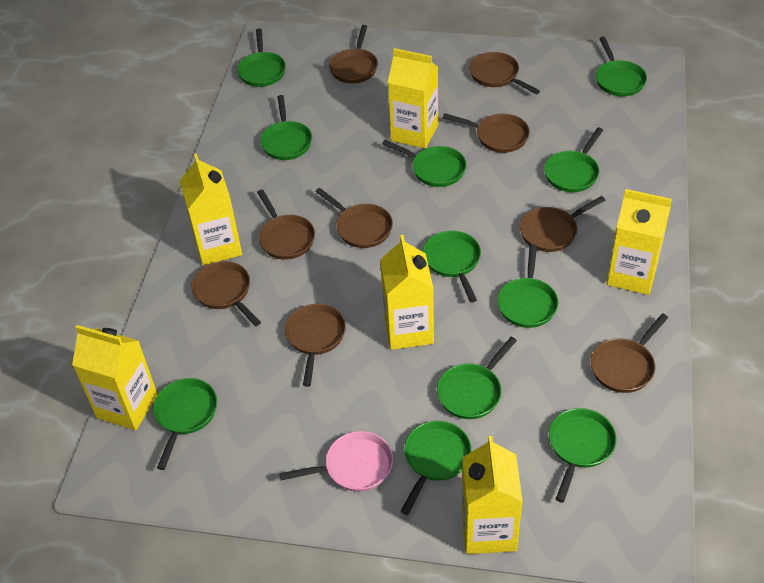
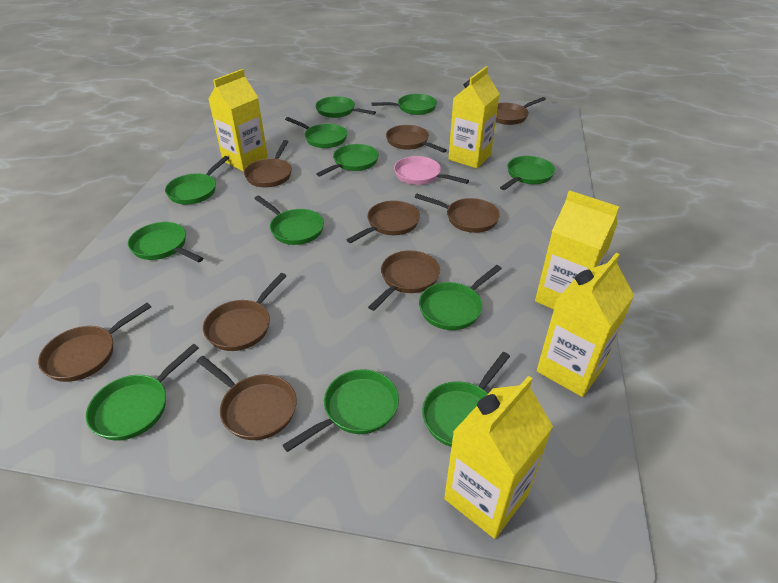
green pan: [153,378,217,470] [237,28,286,87] [260,95,312,160] [382,140,466,187] [400,421,472,515] [423,231,481,302] [437,337,517,419] [497,244,558,328] [544,127,603,192] [549,408,617,503] [596,36,647,96] = 11 -> [86,344,199,440] [128,222,203,262] [165,156,229,204] [254,196,324,245] [283,369,399,452] [285,117,347,148] [315,96,376,118] [316,144,379,177] [371,94,437,115] [419,265,502,330] [422,352,510,447] [500,156,555,190] = 12
yellow carton: [72,325,158,430] [180,154,242,265] [380,235,434,350] [387,48,438,149] [461,436,523,554] [607,189,672,295] = 6 -> [208,69,268,171] [444,376,553,539] [448,66,500,168] [535,190,619,309] [537,253,634,397] = 5

